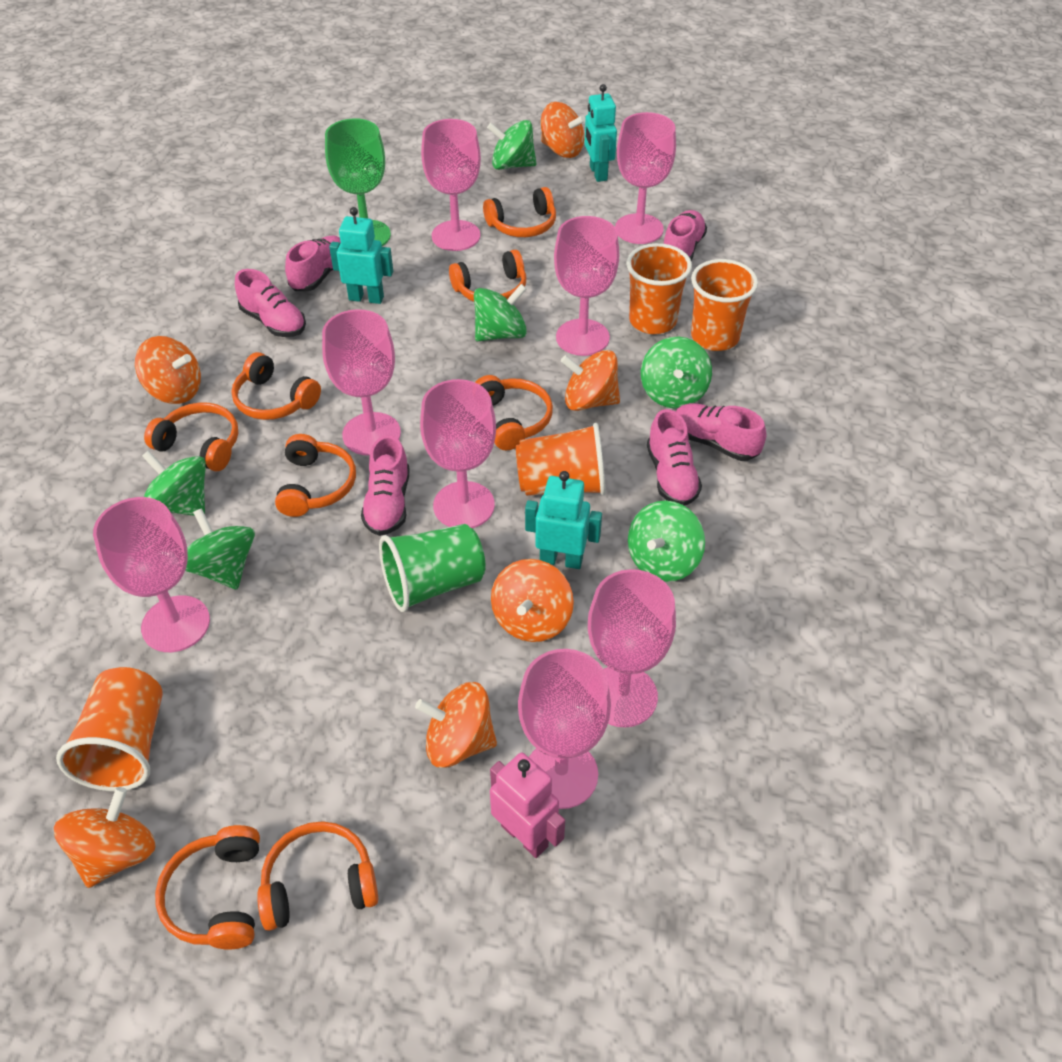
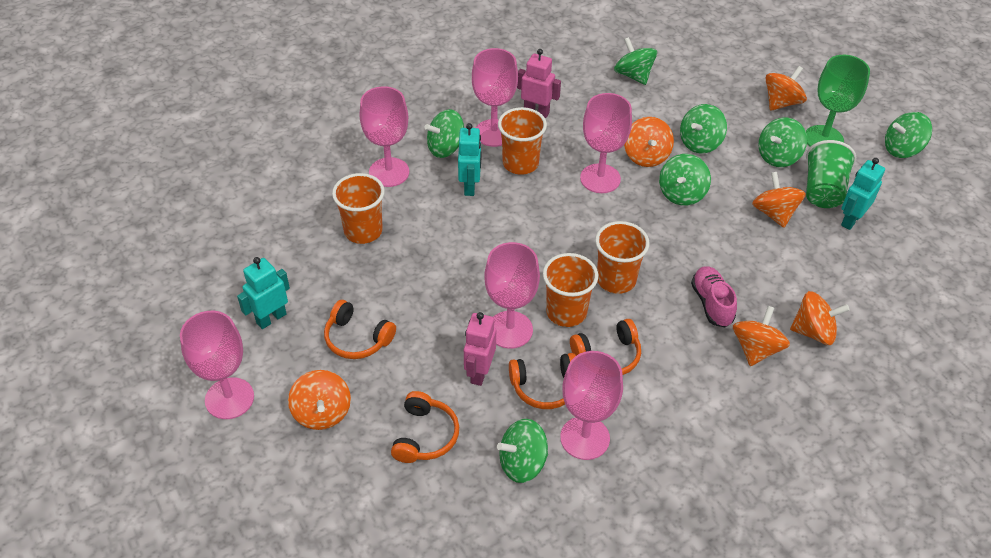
green spinning top: [142,450,206,516] [185,508,255,589] [474,284,527,341] [487,120,537,170] [628,501,705,582] [641,337,712,408] = 6 -> [424,109,464,158] [497,419,548,483] [614,37,657,85] [659,154,711,206] [680,104,727,154] [758,118,807,167] [885,112,932,158] = 7
orange headphones: [144,402,238,471] [155,825,260,950] [232,352,321,420] [257,821,378,931] [275,434,356,517] [449,250,526,302] [475,375,553,450] [483,187,556,237] = 8 -> [324,300,396,359] [391,391,459,463] [509,353,576,409] [570,319,641,375] = 4
pink goblet: [93,497,210,652] [322,309,401,456] [420,379,496,528] [421,119,481,251] [518,649,611,809] [554,216,619,356] [588,569,676,727] [615,112,676,244] = 8 -> [180,311,254,419] [360,86,409,187] [472,48,518,147] [484,242,540,349] [560,351,623,460] [580,93,632,193] = 6
pink robot: [490,752,565,858] = 1 -> [464,312,496,386] [517,49,561,118] = 2
pink shoe: [235,269,306,337] [285,235,341,291] [361,435,409,536] [647,409,702,506] [664,210,707,261] [675,403,766,461] = 6 -> [691,266,737,327] = 1

